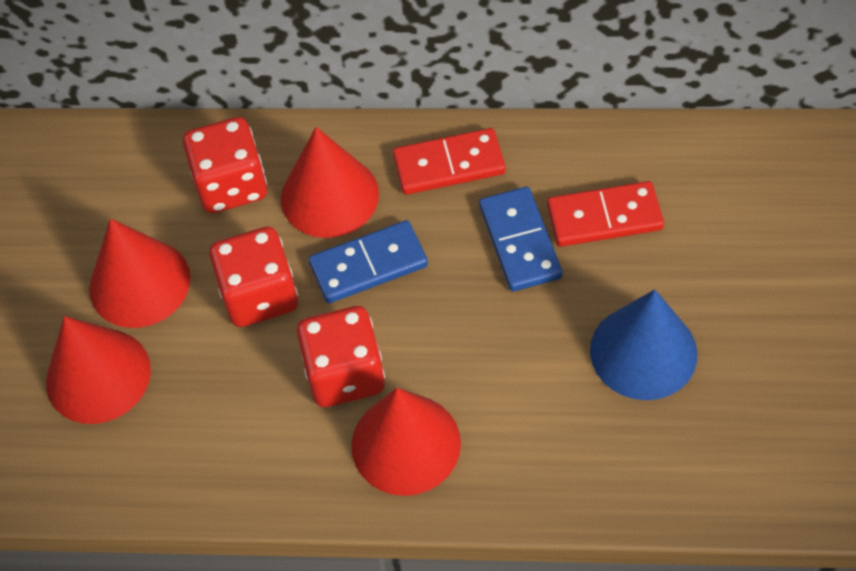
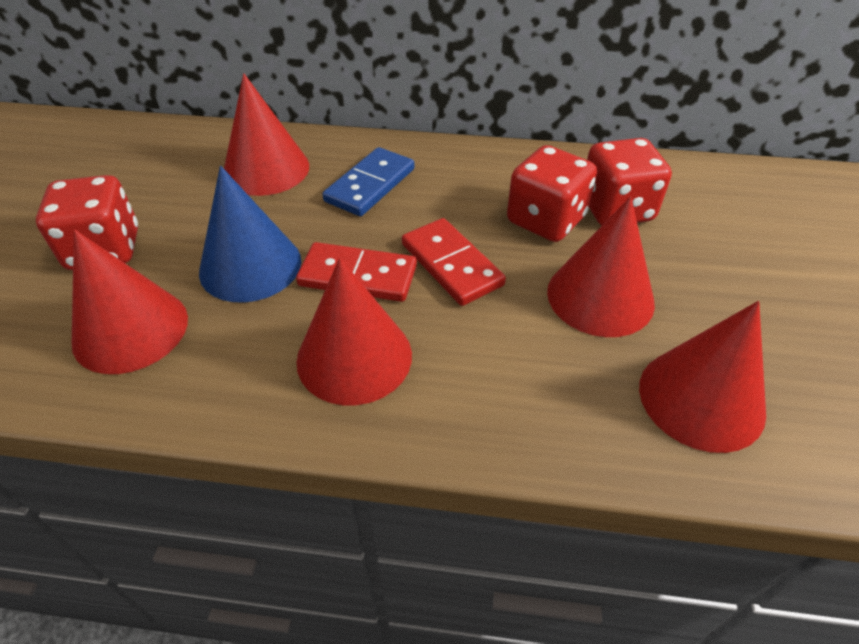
blue domino: [308,220,428,303] [479,187,562,292] = 2 -> [322,147,414,216] = 1
red cone: [46,316,151,424] [89,219,190,328] [281,127,379,238] [351,388,461,496] = 4 -> [72,229,188,374] [224,73,309,196] [296,258,412,405] [547,196,655,337] [639,301,766,453] = 5

